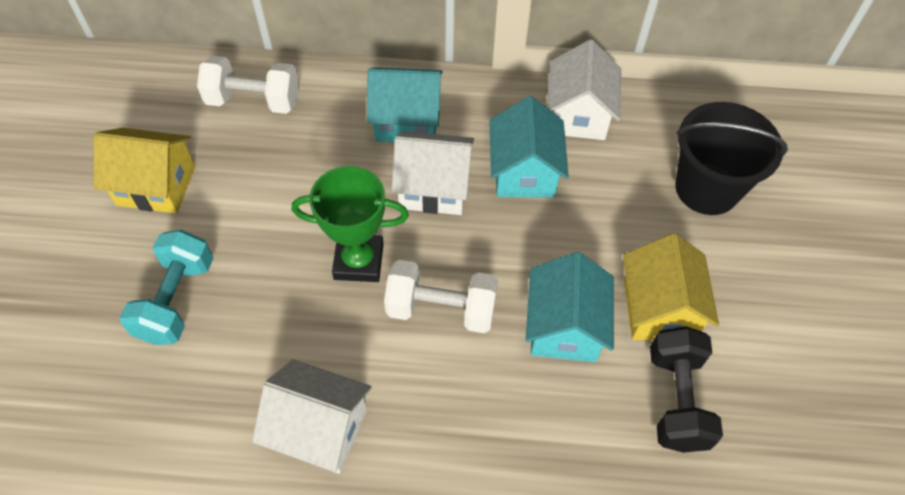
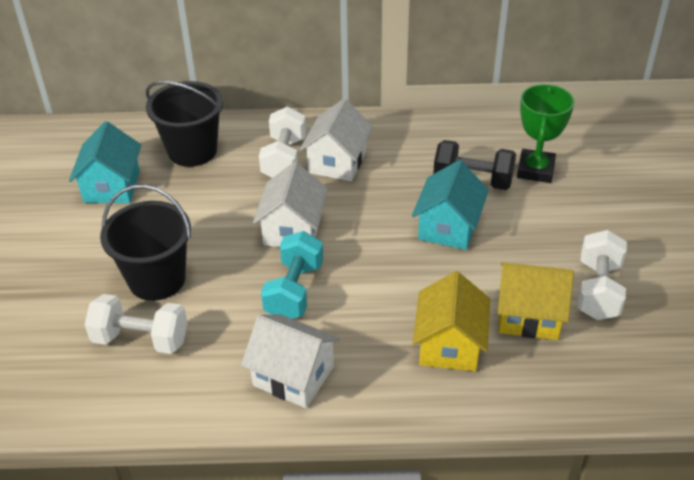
black bucket: [675,102,788,215] = 1 -> [100,184,191,301] [146,81,223,167] = 2
turquoise house: [367,68,443,142] [490,96,569,198] [526,252,614,362] = 3 -> [69,121,141,203] [412,160,489,250] = 2
white dumbbell: [197,56,299,114] [384,260,498,333] = 2 -> [85,294,188,354] [259,107,306,178] [577,230,627,320] = 3

